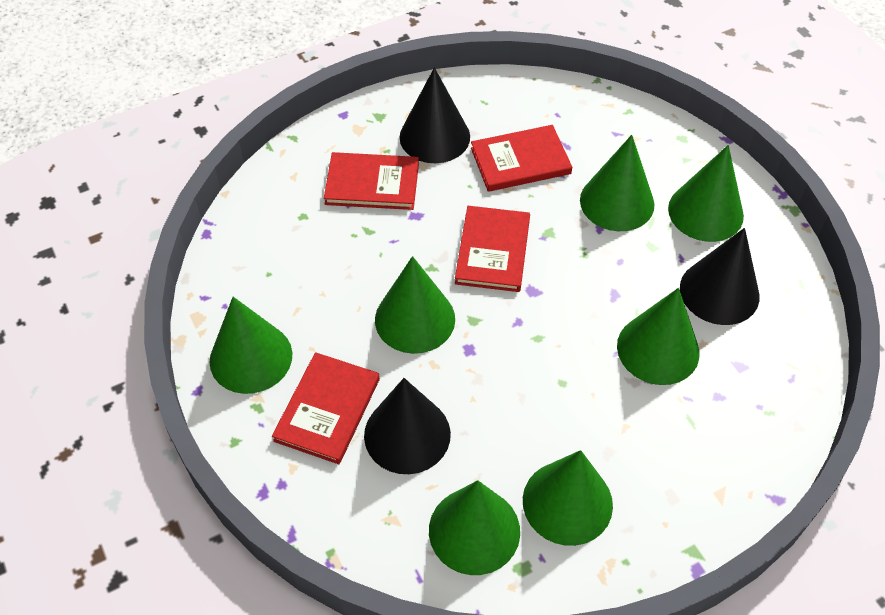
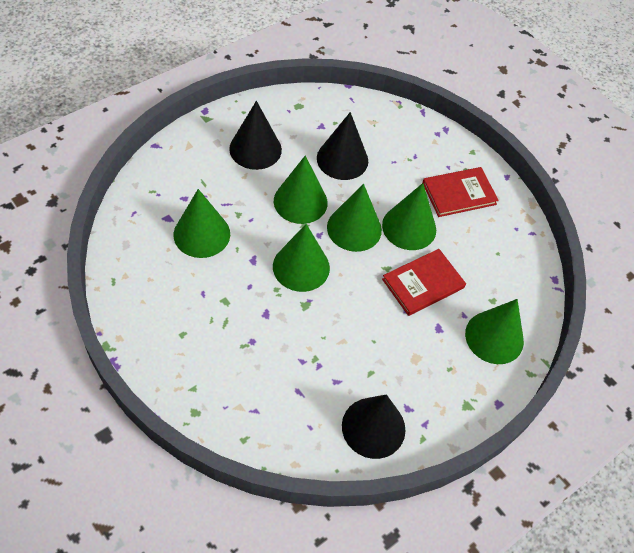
green cone: [210,297,292,394] [375,256,455,354] [429,480,520,575] [523,450,613,546] [580,135,654,231] [617,288,699,385] [668,145,744,242] = 7 -> [173,189,230,258] [273,224,330,292] [274,156,328,224] [327,184,382,252] [382,183,436,250] [465,299,524,364] = 6
red book: [272,352,380,464] [324,152,419,210] [455,206,530,292] [471,125,572,192] = 4 -> [382,249,466,316] [423,167,499,217] = 2

